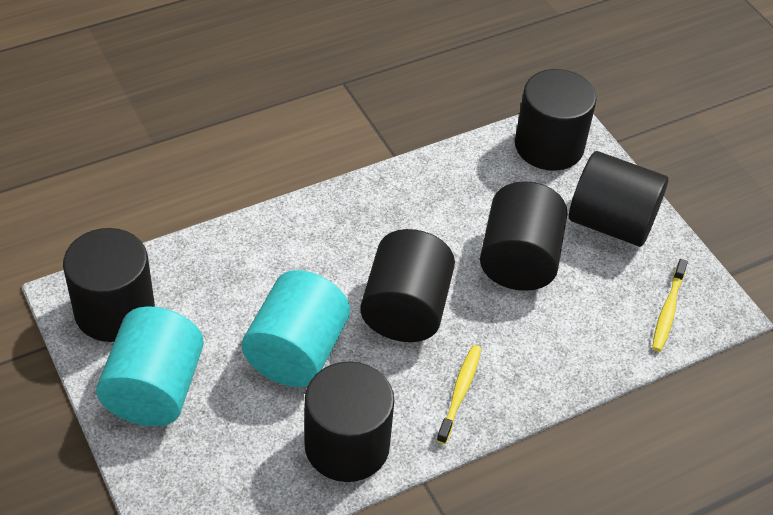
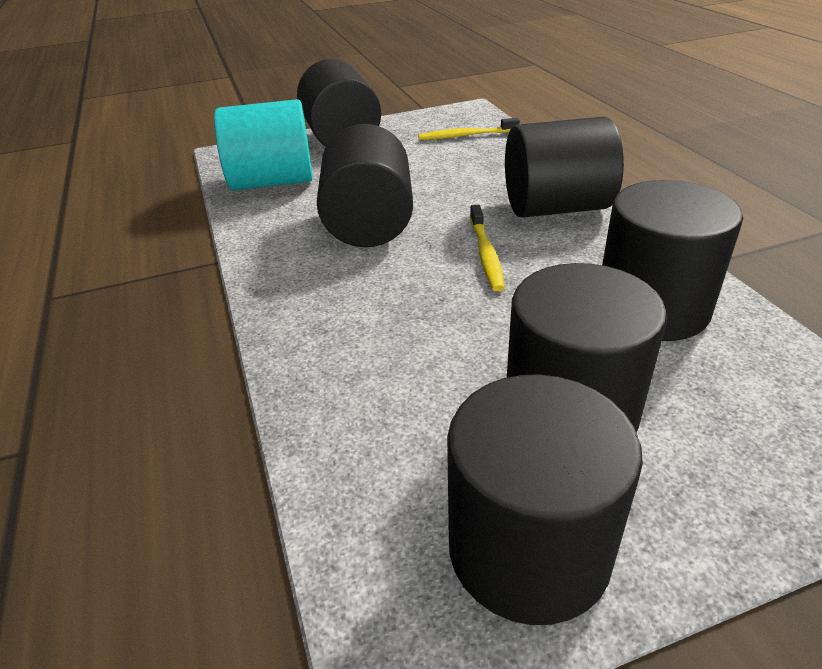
turquoise cylinder: [96,306,204,426] [242,270,350,387] = 2 -> [214,99,313,191] = 1

